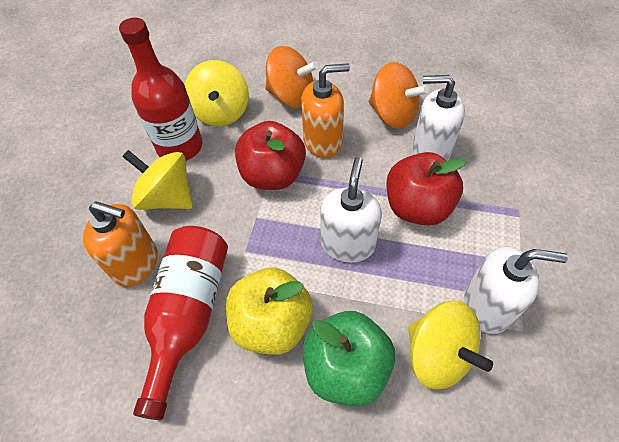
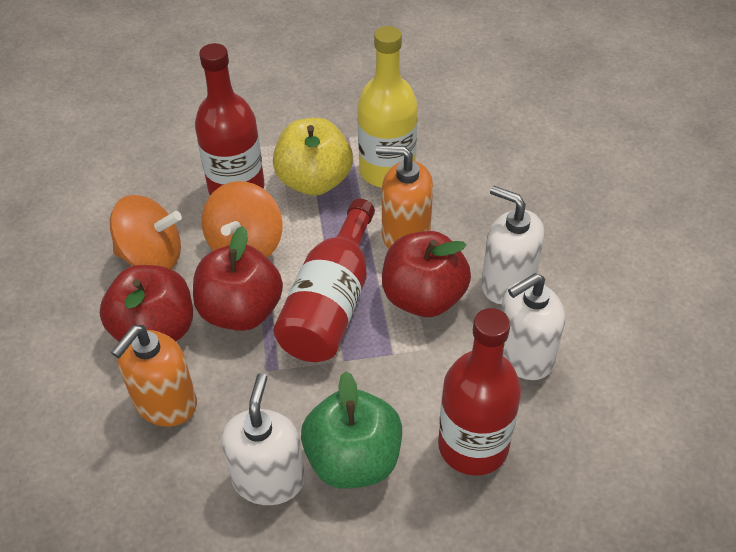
red apple: [235,121,306,190] [386,152,467,226] = 2 -> [100,265,193,342] [193,226,283,331] [382,231,471,317] = 3
red bottle: [119,18,203,161] [133,226,228,420] = 2 -> [195,43,264,195] [273,199,375,362] [438,308,521,476] = 3
yellow bottle: none = 0 -> [358,26,418,188] = 1
yellow spinning top: [122,150,193,210] [185,60,249,126] [408,301,493,389] = 3 -> none = 0

